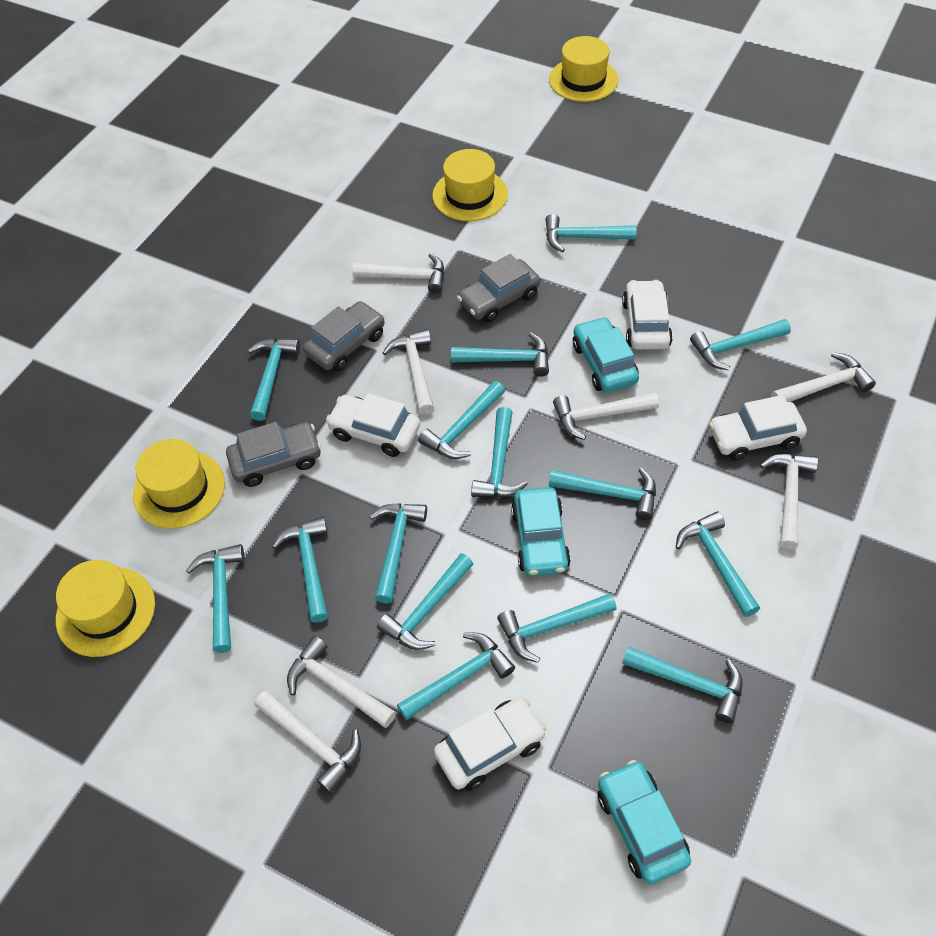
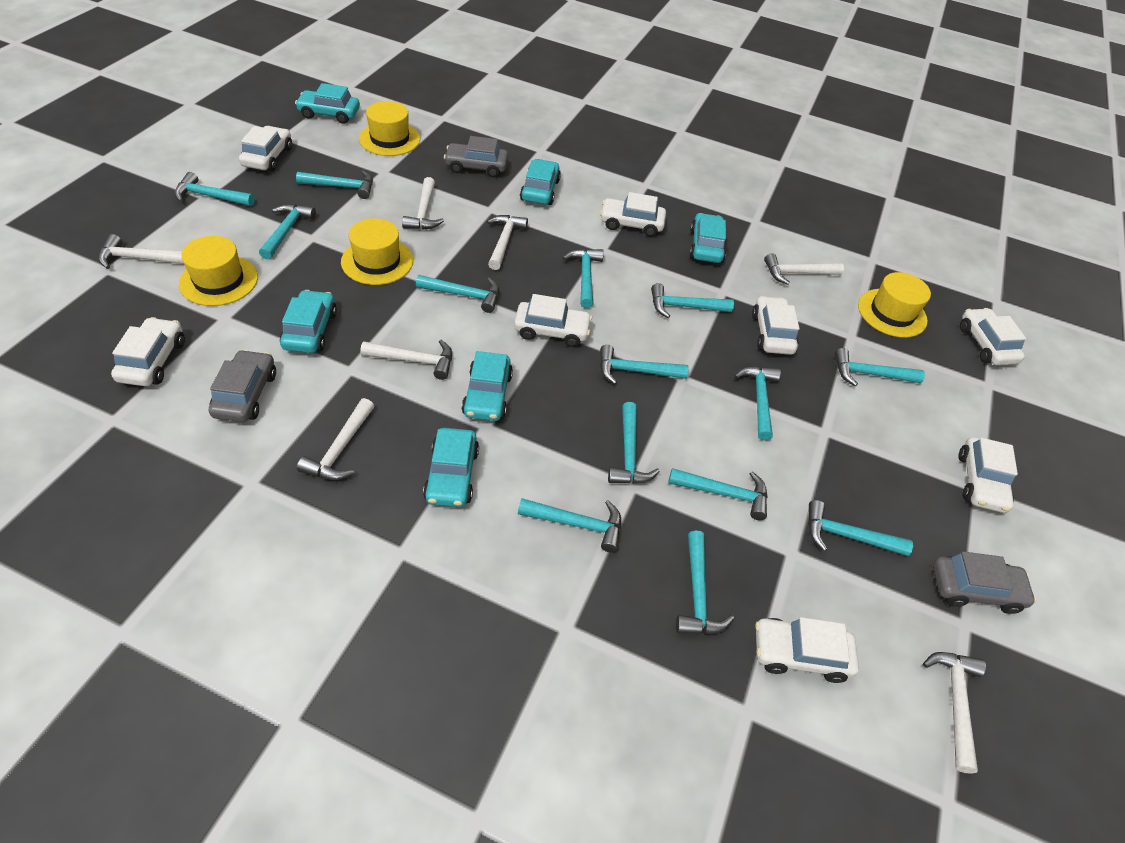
turquoise car: [511,487,571,576] [573,317,639,392] [597,760,691,884] = 3 -> [280,290,337,353] [295,83,360,124] [423,428,479,507] [462,351,513,421] [520,159,561,205] [689,213,726,263] = 6
turquoise hammer: [186,544,244,653] [248,338,300,421] [272,517,328,623] [369,504,427,604] [377,553,473,650] [397,633,515,721] [418,381,505,459] [451,333,549,376] [471,407,528,497] [497,593,617,663] [545,214,636,253] [549,468,656,520] [622,646,743,723] [676,511,760,617] [690,319,791,370] = 15 -> [174,172,255,206] [259,204,316,260] [296,170,373,199] [416,275,499,313] [518,498,621,553] [563,249,604,308] [600,345,689,384] [608,402,660,484] [651,283,734,318] [668,468,768,520] [676,531,734,634] [735,366,781,441] [808,500,913,556] [835,348,925,386] = 14
white car: [326,393,420,457] [434,697,546,791] [622,280,673,350] [709,395,807,461] = 4 -> [111,317,185,386] [239,126,292,171] [514,294,592,347] [600,192,666,237] [752,296,800,355] [755,617,859,683] [958,437,1018,513] [960,308,1026,365] = 8

